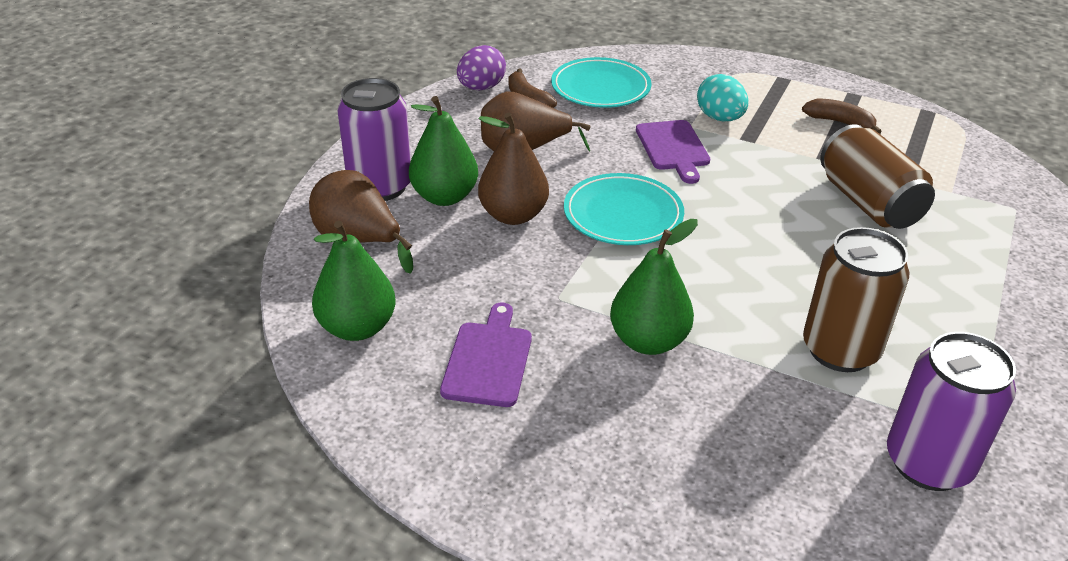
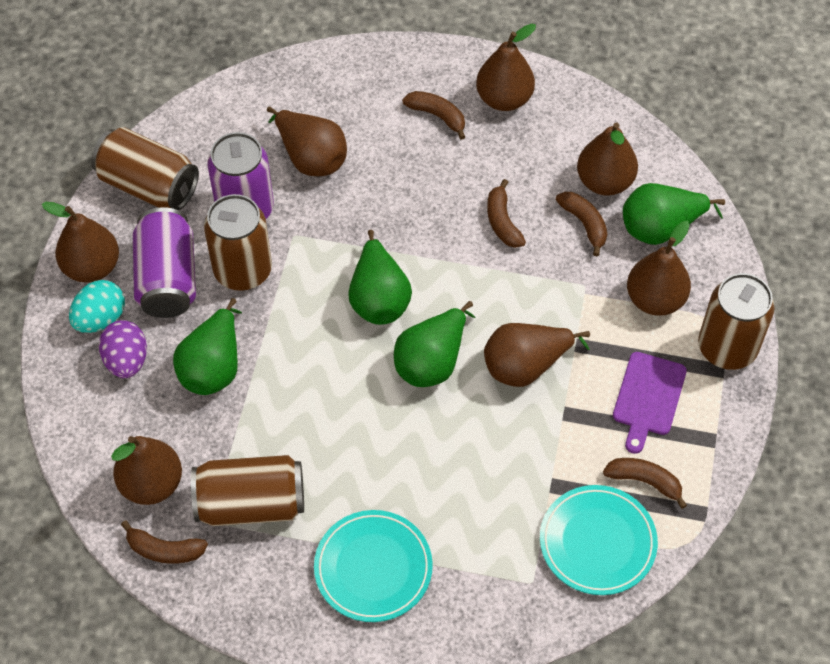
brown banana: [508,68,557,108] [802,98,882,134] = 2 -> [121,520,208,564] [402,91,465,140] [487,179,526,248] [556,192,607,257] [603,458,687,509] = 5
brown can: [803,227,910,372] [820,124,935,229] = 2 -> [91,127,199,210] [191,455,304,526] [204,194,272,291] [698,273,775,370] = 4
brown pear: [309,170,413,274] [478,113,549,225] [481,92,591,152] = 3 -> [42,202,119,283] [111,436,182,505] [267,106,347,176] [476,24,536,111] [484,323,590,387] [577,122,638,196] [627,221,691,316] = 7
green pear: [312,221,396,341] [409,96,478,206] [610,219,698,355] = 3 -> [173,298,242,395] [348,230,412,325] [394,301,476,387] [623,183,725,245] = 4
purple cutting board: [440,303,532,407] [636,120,710,184] = 2 -> [613,352,687,454] = 1

